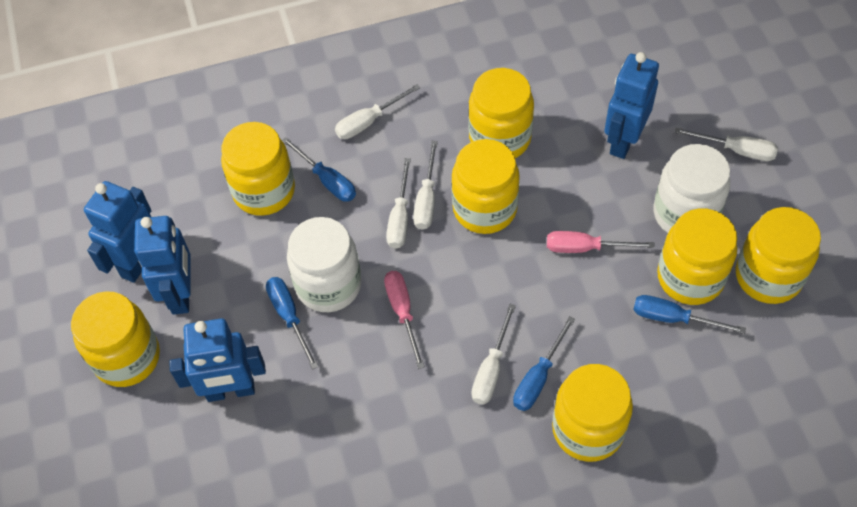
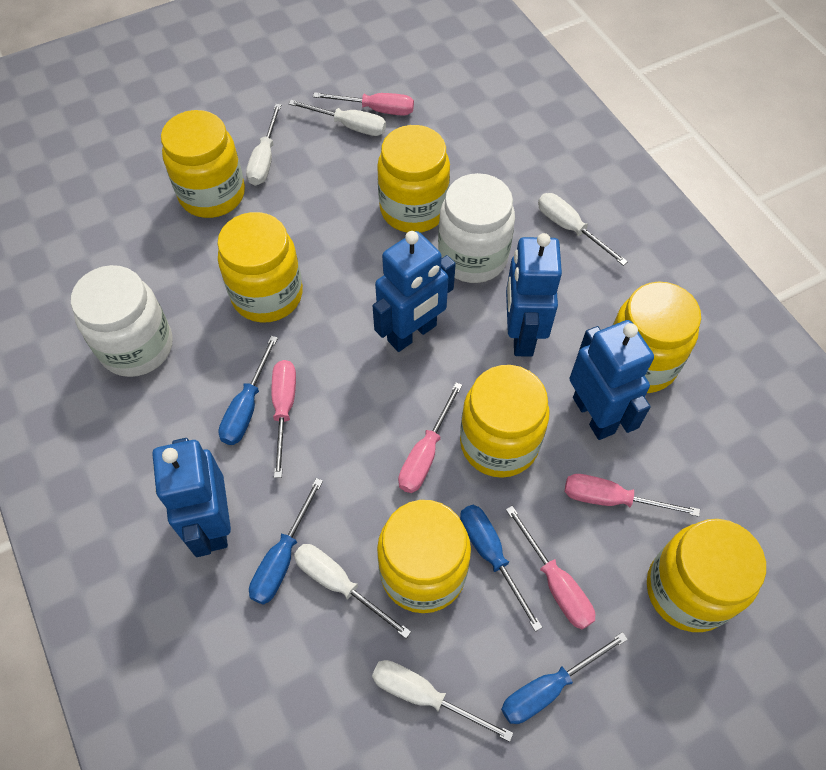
pink screwdriver: [384,271,425,369] [547,231,655,253] = 2 -> [271,360,296,478] [313,92,414,116] [398,382,463,493] [506,506,595,629] [565,474,700,517] = 5

